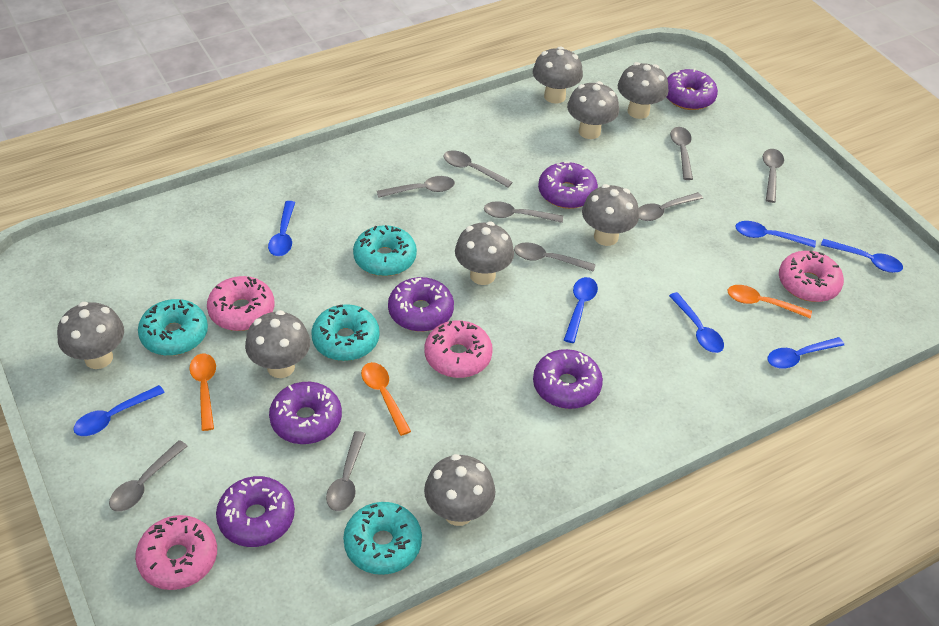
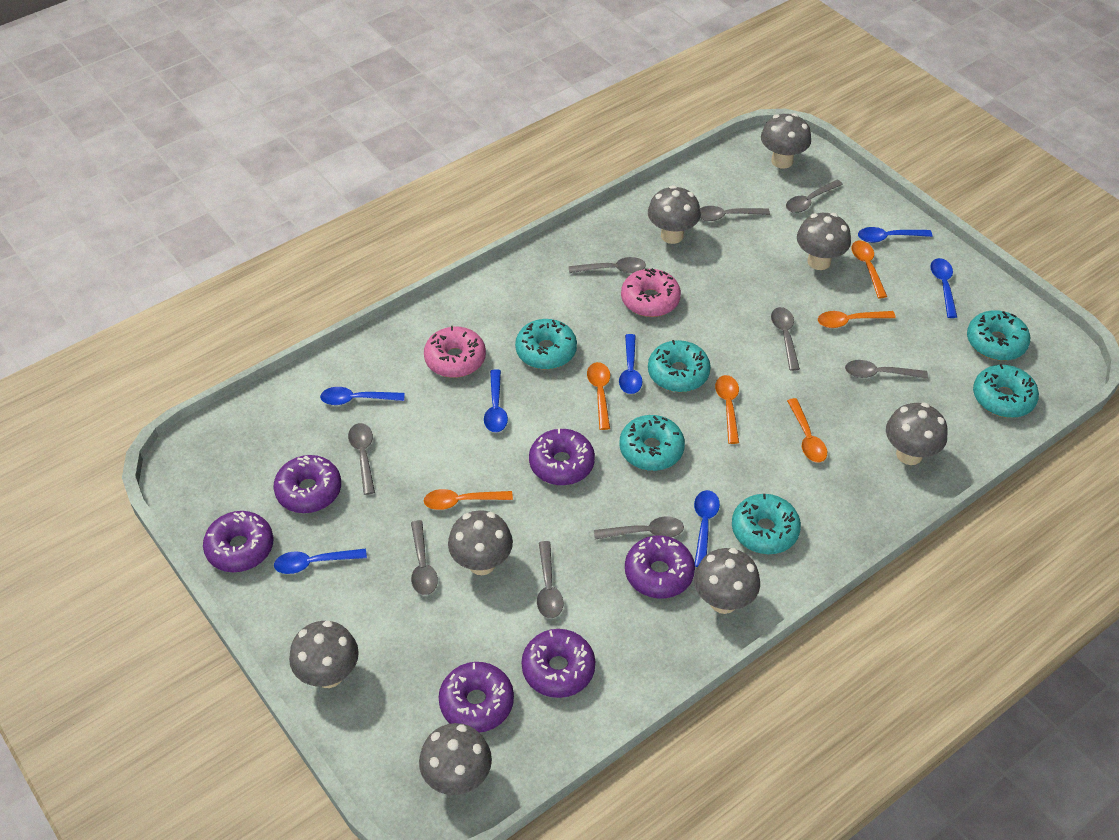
orange spoon: [190,354,216,431] [361,362,411,436] [728,285,812,318] = 3 -> [424,489,513,510] [587,362,610,430] [715,375,739,444] [787,398,827,462] [818,311,896,328] [851,241,887,298] = 6
pink donut: [135,515,217,590] [207,276,274,331] [425,320,493,378] [779,251,844,302] = 4 -> [424,326,486,378] [621,268,681,317] = 2
turquoise donut: [138,299,208,356] [311,304,380,361] [343,502,422,575] [353,225,417,276] = 4 -> [515,319,577,370] [619,415,685,471] [648,340,711,392] [732,494,801,554] [967,310,1030,361] [973,364,1039,418] = 6

